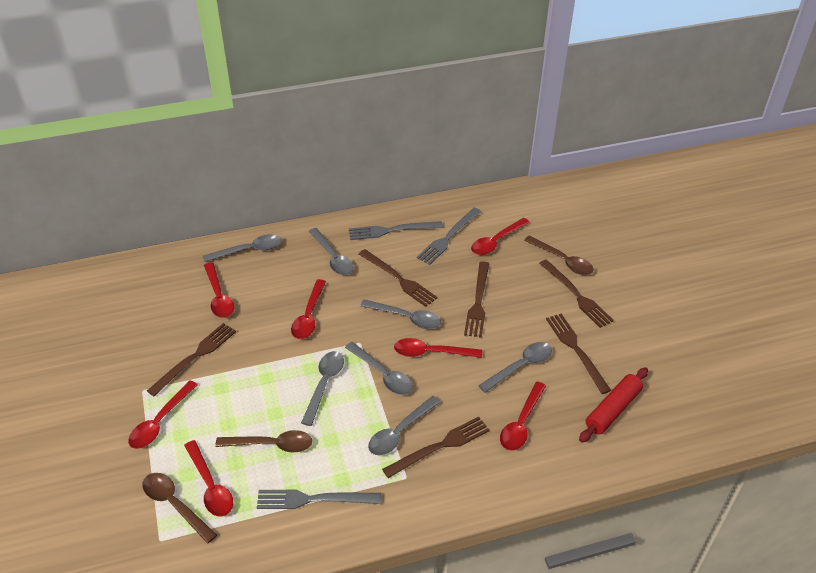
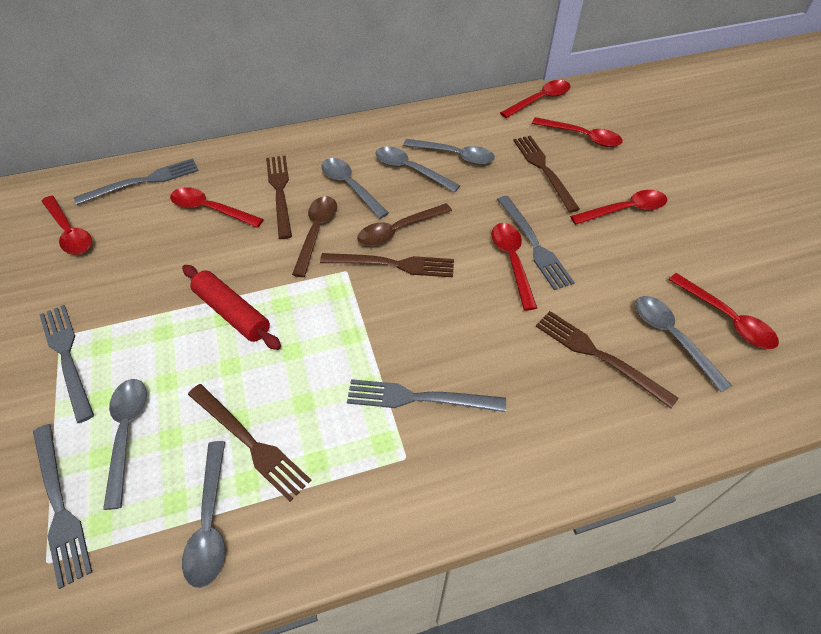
brown fork: [147,323,236,396] [359,249,437,307] [382,416,490,478] [464,261,489,338] [539,259,614,328] [546,314,611,394] = 6 -> [188,384,311,502] [266,156,292,239] [320,253,454,277] [513,136,580,213] [536,311,679,409] = 5
brown spoon: [143,473,217,544] [215,430,312,453] [524,236,593,275] = 3 -> [292,196,337,277] [357,203,452,246] = 2
grey fork: [257,490,381,509] [349,221,443,240] [417,207,481,265] = 3 -> [33,424,92,589] [39,305,94,423] [74,158,199,205] [347,379,506,412] [497,196,575,290] = 5
grey spoon: [203,234,282,262] [301,351,344,426] [308,228,354,275] [345,342,413,395] [360,299,441,329] [368,396,440,455] [478,342,552,393] = 7 -> [103,379,147,510] [182,441,225,588] [321,158,389,219] [376,146,461,192] [403,139,495,165] [635,296,732,392] = 6

